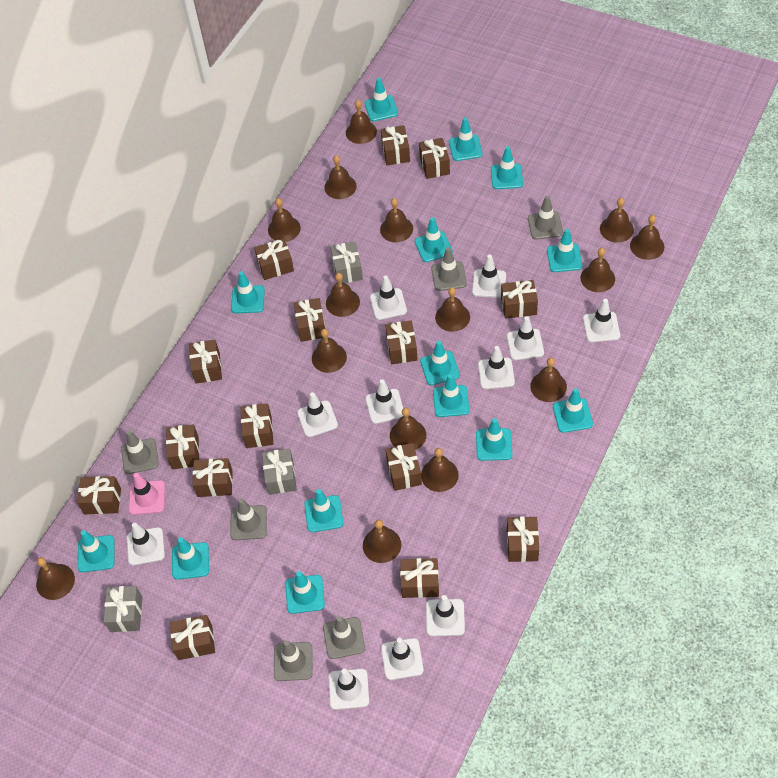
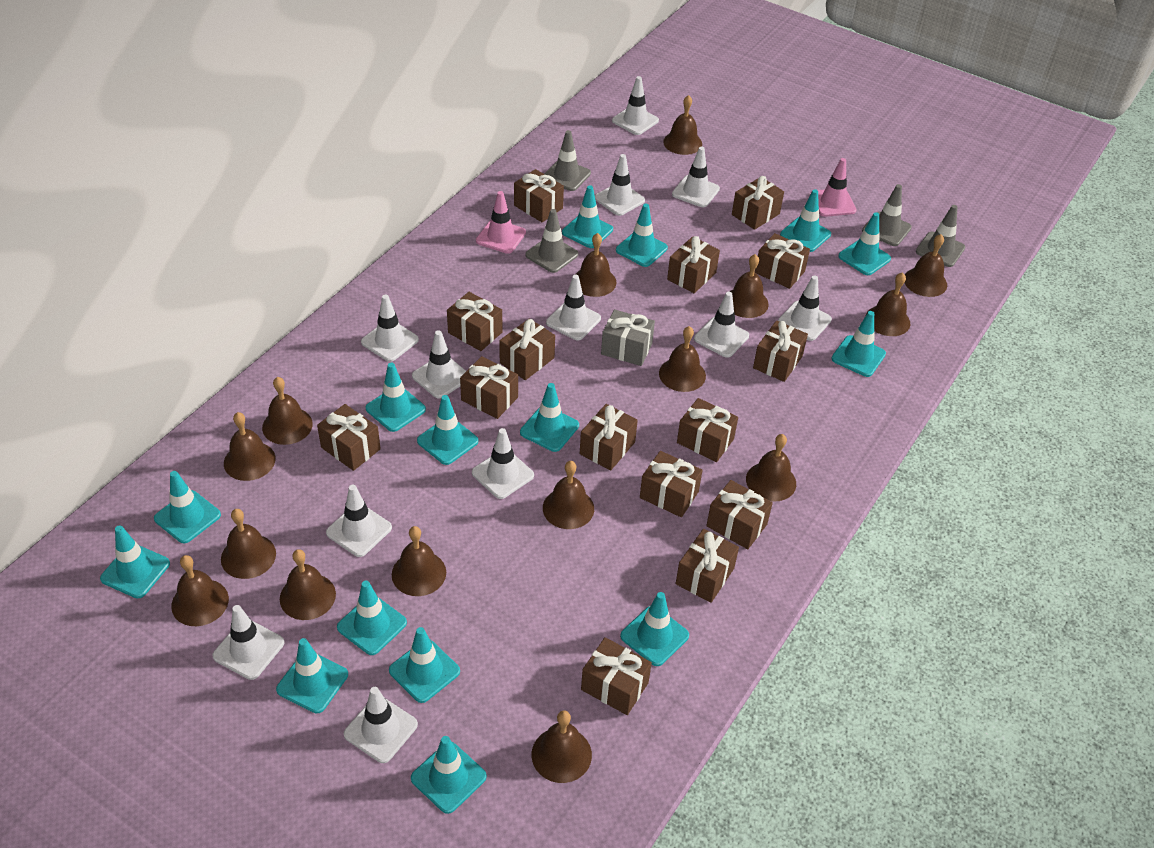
grey gift: [104,586,142,632] [262,448,297,495] [330,242,363,283] = 3 -> [601,309,655,366] = 1
grey traffic cone: [121,431,159,474] [230,498,267,540] [274,640,313,681] [323,616,365,659] [431,247,467,291] [528,196,563,240] = 6 -> [526,209,579,273] [545,130,591,191] [862,184,912,246] [916,205,965,267] = 4
pink traffic cone: [129,473,165,515] = 1 -> [476,191,526,254] [810,158,857,217] = 2
turquoise traffic cone: [78,530,115,572] [172,537,209,580] [231,271,265,314] [285,571,325,614] [304,489,343,532] [364,78,398,121] [415,217,453,262] [420,341,460,385] [433,374,469,417] [449,117,483,161] [476,418,512,461] [491,146,523,189] [547,229,582,272] [553,388,593,433] = 14 -> [100,525,170,599] [154,471,221,544] [276,638,348,714] [337,581,407,655] [366,363,426,432] [389,627,460,703] [411,736,487,814] [417,395,479,465] [520,383,579,452] [562,185,613,248] [616,204,668,267] [620,592,689,666] [780,189,831,252] [831,311,886,377] [838,212,891,275] = 15
white traffic cone: [127,523,165,566] [297,392,338,437] [329,668,369,710] [365,379,403,424] [370,276,407,320] [381,638,424,680] [426,595,465,636] [472,255,506,298] [478,346,515,389] [507,316,544,360] [583,299,620,342] = 11 -> [212,605,284,680] [326,485,392,557] [344,687,418,763] [361,295,419,362] [412,330,466,399] [472,428,534,499] [546,275,601,340] [595,154,645,216] [612,76,659,135] [672,147,720,207] [694,292,749,358] [778,275,832,341] = 12

